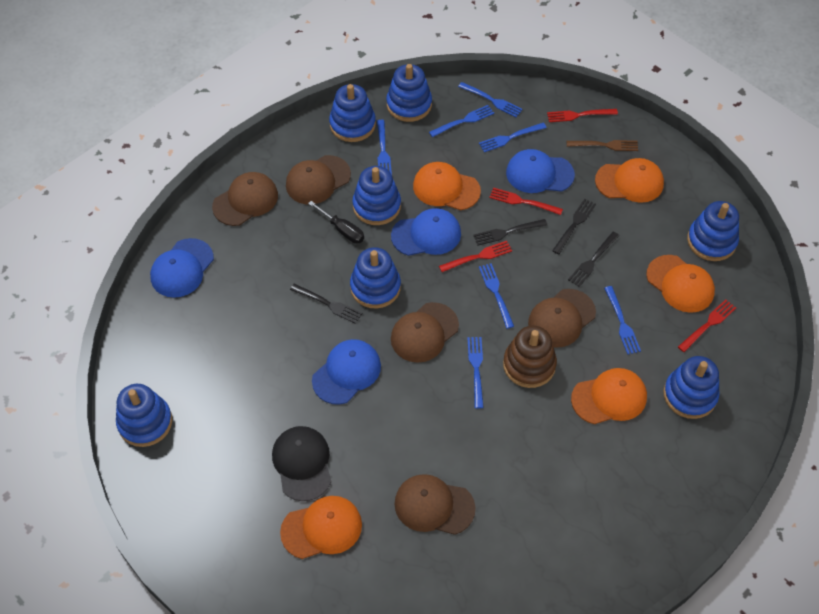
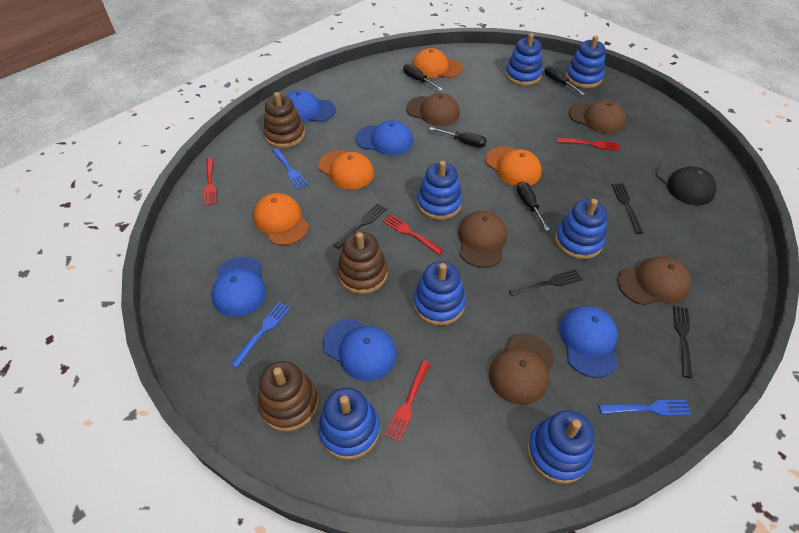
black screwdriver: [308,201,364,244] = 1 -> [403,64,443,91] [429,127,487,148] [517,182,550,231] [545,65,585,95] = 4
blue cap: [150,238,214,298] [312,339,381,405] [391,208,461,256] [506,149,575,193] = 4 -> [211,257,266,317] [286,90,336,122] [323,319,397,381] [355,120,413,155] [559,306,618,378] = 5
blue fork: [377,120,392,175] [429,105,494,137] [458,82,522,117] [467,337,484,409] [479,123,547,152] [479,263,514,329] [604,286,641,354] = 7 -> [230,302,291,368] [272,148,308,189] [599,400,691,416] = 3
brown fork: [566,140,638,151] = 1 -> none = 0
brown stacking toy: [503,326,557,388] = 1 -> [258,361,319,432] [263,92,305,148] [337,232,388,294] = 3
orange cap: [280,496,362,559] [413,162,481,210] [571,368,647,424] [595,158,664,203] [646,255,715,313] = 5 -> [253,193,309,245] [318,150,374,190] [412,48,463,78] [485,147,542,186] = 4

